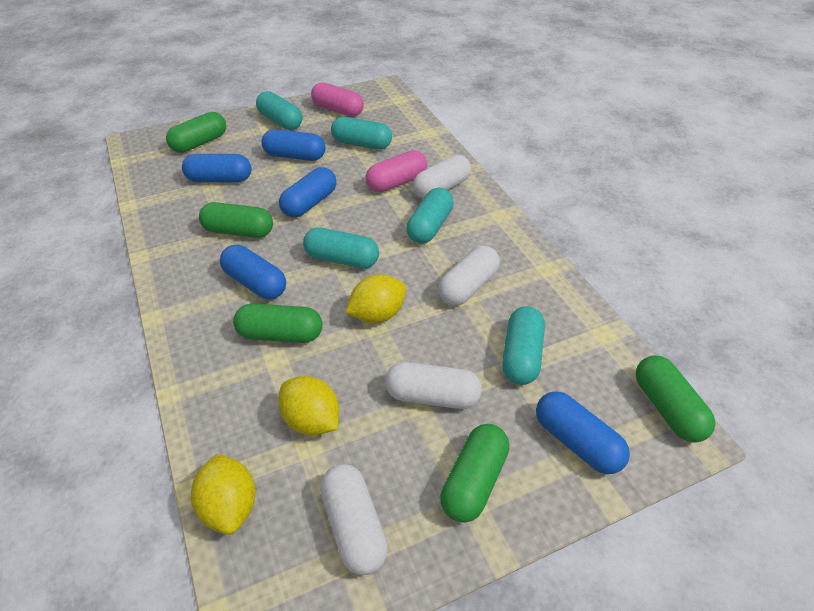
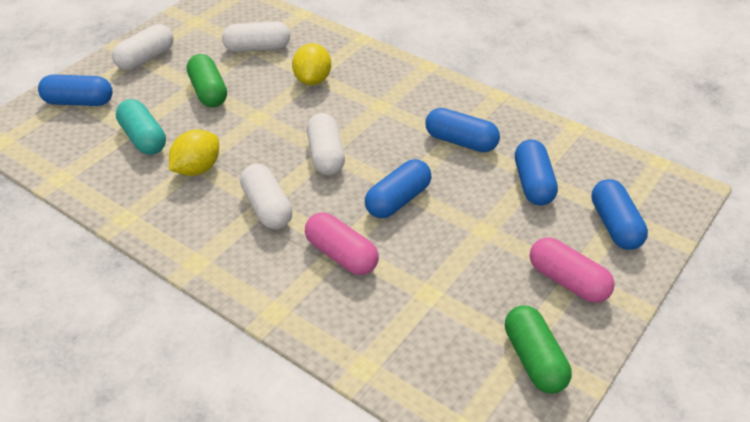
green capsule: [166,112,226,153] [199,202,273,238] [233,304,322,343] [440,424,509,523] [636,355,715,443] = 5 -> [187,54,227,107] [505,305,572,394] = 2
turquoise capsule: [256,91,303,130] [303,227,379,269] [331,117,392,150] [406,188,454,244] [502,306,545,385] = 5 -> [116,99,166,155] = 1
yellow lemon: [191,454,256,535] [278,376,339,435] [346,274,406,323] = 3 -> [169,130,219,176] [292,43,331,85] = 2

